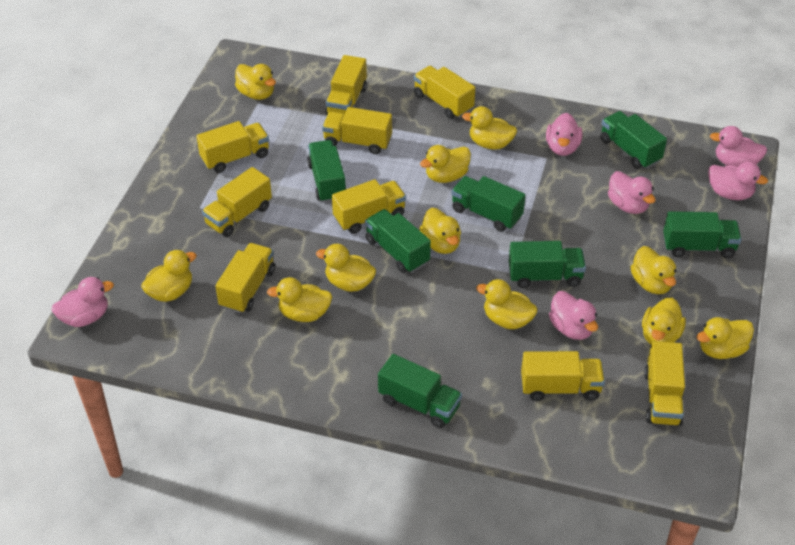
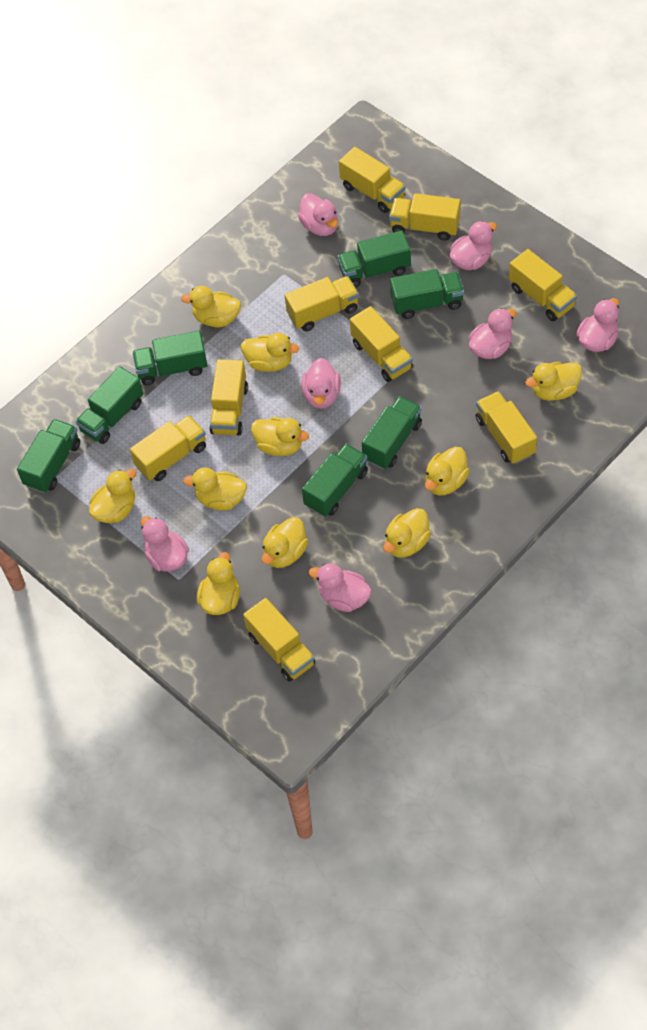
pink duck: [51,277,114,327] [546,113,582,156] [549,291,598,340] [608,171,655,214] [708,162,768,200] [710,126,767,167] = 6 -> [141,516,189,572] [298,193,338,236] [302,358,341,409] [309,563,372,612] [450,221,497,270] [469,308,516,359] [576,298,619,352] = 7
yellow duck: [141,250,197,302] [235,64,276,100] [267,277,332,322] [316,244,376,292] [419,208,461,254] [420,145,471,183] [462,106,517,150] [476,279,538,329] [631,246,676,294] [642,298,686,345] [696,317,754,359] = 11 -> [89,469,136,523] [181,286,241,327] [183,467,247,510] [197,552,240,615] [241,333,299,372] [251,417,309,456] [261,517,308,568] [383,508,431,558] [425,447,470,495] [525,362,582,401] = 10

